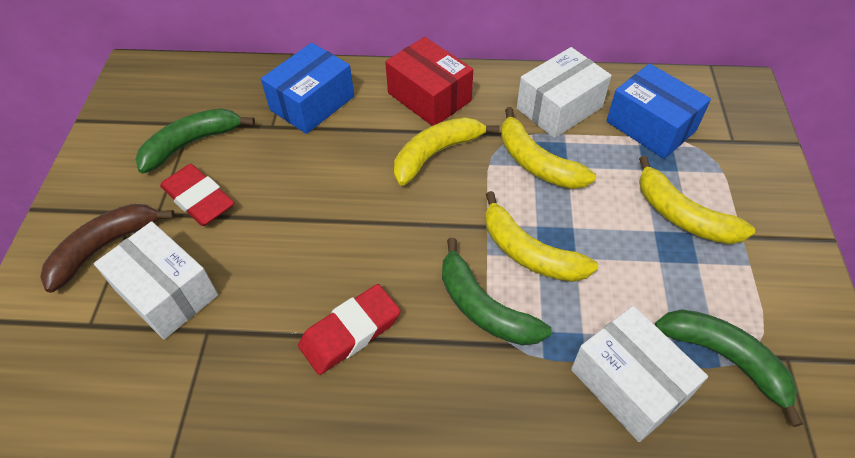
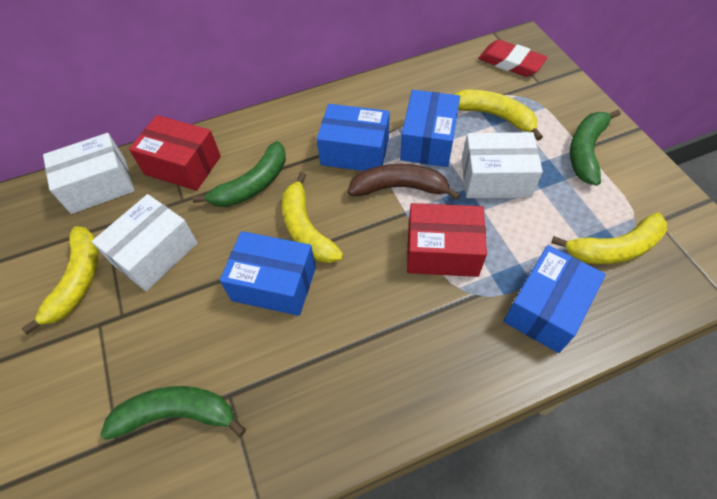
blue box: [261,43,354,134] [606,64,711,159] = 2 -> [220,231,316,316] [317,104,390,171] [400,90,460,167] [504,245,606,353] = 4
red box: [385,37,473,126] = 1 -> [129,115,221,191] [407,203,487,277] = 2
red eraser: [160,164,234,226] [298,284,401,375] = 2 -> [478,40,547,77] = 1

